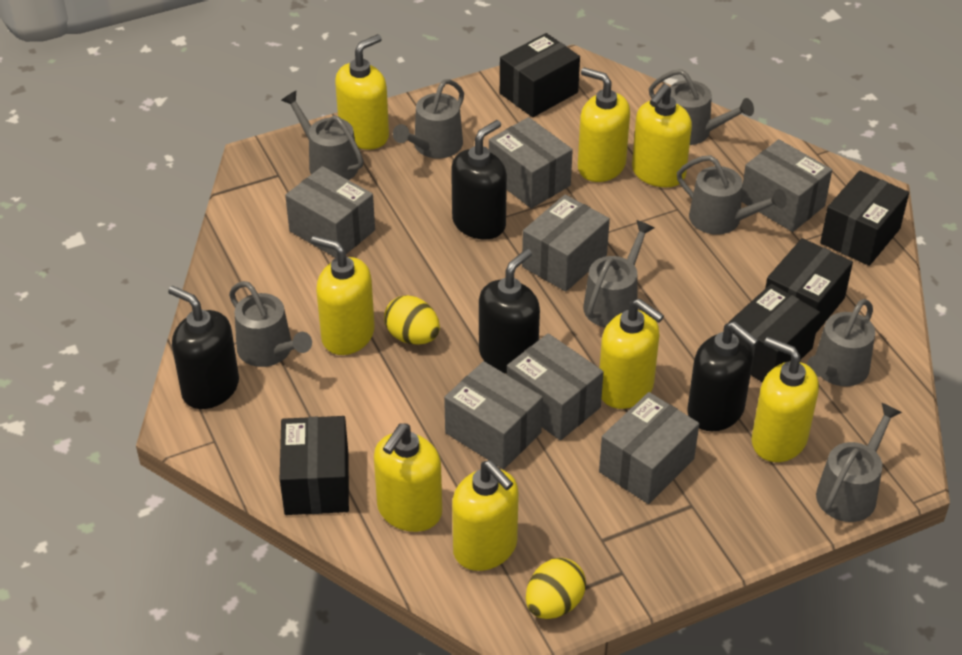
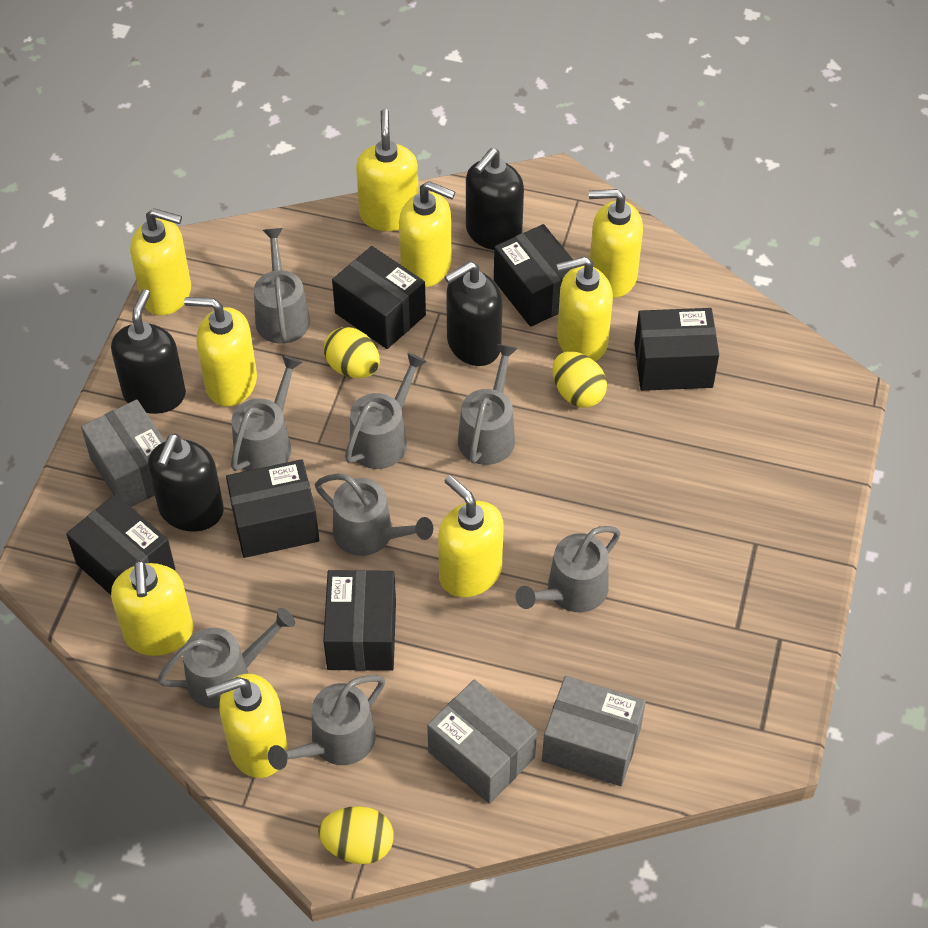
black box: [280,416,349,515] [500,33,580,117] [729,284,820,382] [765,238,853,333] [820,171,909,266] = 5 -> [66,494,175,595] [226,459,319,558] [323,570,396,671] [332,246,426,349] [494,224,573,327] [635,308,719,391] = 6
grey box: [285,166,375,258] [444,361,543,469] [489,117,573,209] [507,333,604,440] [522,195,610,292] [599,392,699,504] [741,139,832,232] = 7 -> [81,399,165,507] [427,679,537,804] [542,676,646,786] = 3
yellow egg: [384,295,440,345] [526,558,586,619] = 2 -> [318,806,394,864] [324,327,380,378] [552,351,607,408] = 3
yellow soap dispenser: [311,236,375,355] [335,34,389,150] [374,423,442,532] [452,460,519,571] [578,67,630,182] [600,299,664,409] [632,84,692,187] [752,337,819,462] = 8 -> [111,560,193,656] [130,208,191,315] [184,297,257,406] [205,674,287,778] [356,109,419,231] [399,181,455,288] [438,475,504,597] [556,256,613,361] [589,189,643,298] = 9

